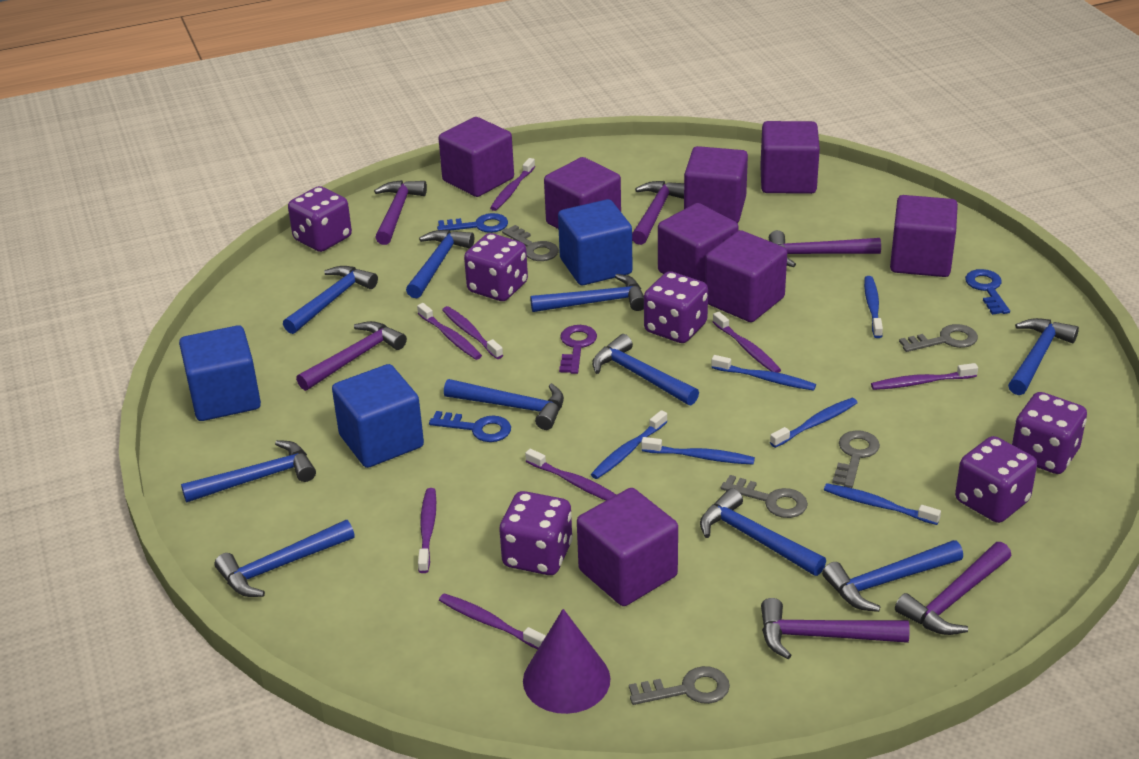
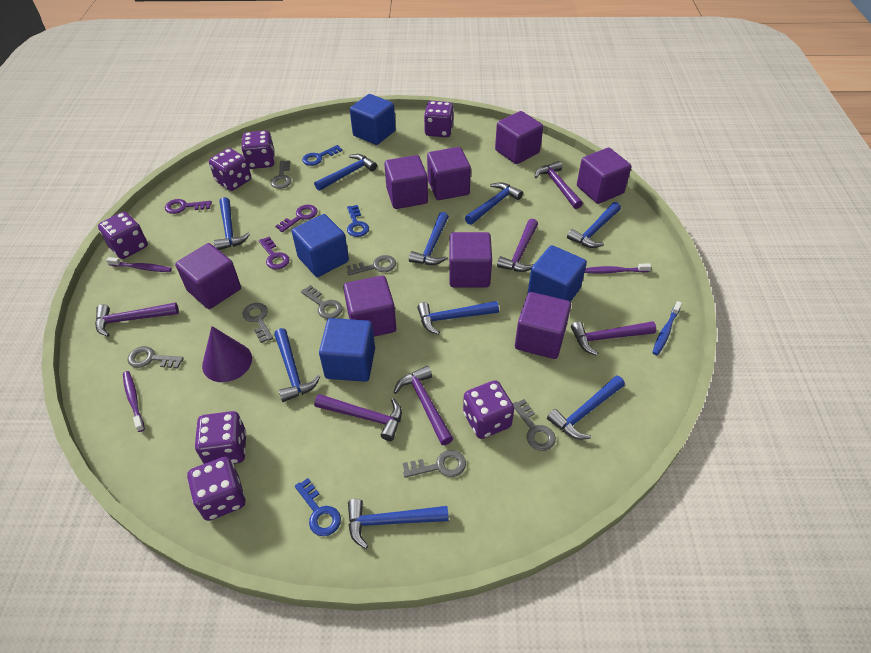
blue cube: [179,325,261,421] [332,364,424,468] [558,199,633,285] = 3 -> [292,214,349,277] [319,318,375,382] [350,94,396,145] [528,245,587,302] = 4
blue hammer: [181,440,316,502] [215,520,355,597] [283,266,378,334] [406,230,474,298] [444,379,564,430] [530,274,644,312] [592,334,699,405] [700,488,826,576] [822,540,963,612] [1008,318,1079,395] = 10 -> [214,197,250,250] [274,328,320,402] [314,154,377,191] [348,499,449,549] [409,212,449,265] [417,301,499,335] [465,182,523,225] [547,375,625,439] [567,202,621,248] = 9
blue toothbrush: [591,410,668,479] [641,437,755,465] [711,355,816,391] [770,398,858,448] [824,483,941,525] [864,276,883,338] = 6 -> [652,301,682,355] = 1
grey key: [502,225,559,261] [629,666,730,705] [721,475,808,518] [832,430,880,488] [899,324,978,352] = 5 -> [127,346,184,369] [243,303,273,343] [271,161,291,189] [301,285,343,319] [347,255,396,275] [403,450,466,478] [513,399,556,451] = 7
purple dice: [288,186,352,252] [464,233,528,301] [499,491,573,575] [644,271,708,343] [955,436,1037,523] [1012,392,1087,474] = 6 -> [98,212,148,259] [187,457,245,521] [195,411,247,464] [209,148,251,191] [242,130,275,169] [424,101,454,137] [463,380,514,439] = 7
purple key: [559,325,597,374] = 1 -> [165,199,212,214] [259,237,290,270] [276,205,318,232] = 3
purple toothbrush: [417,303,482,360] [418,488,436,573] [439,593,546,649] [442,306,503,359] [490,158,535,211] [525,449,616,500] [713,312,781,373] [871,363,978,390] = 8 -> [106,257,172,272] [123,371,145,432] [584,264,651,273] = 3

